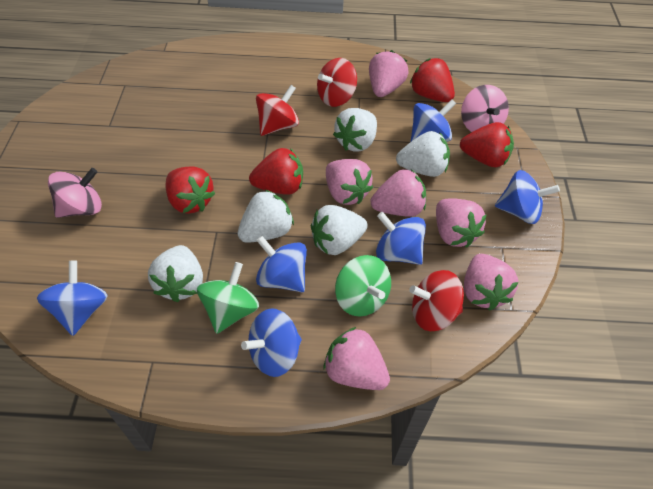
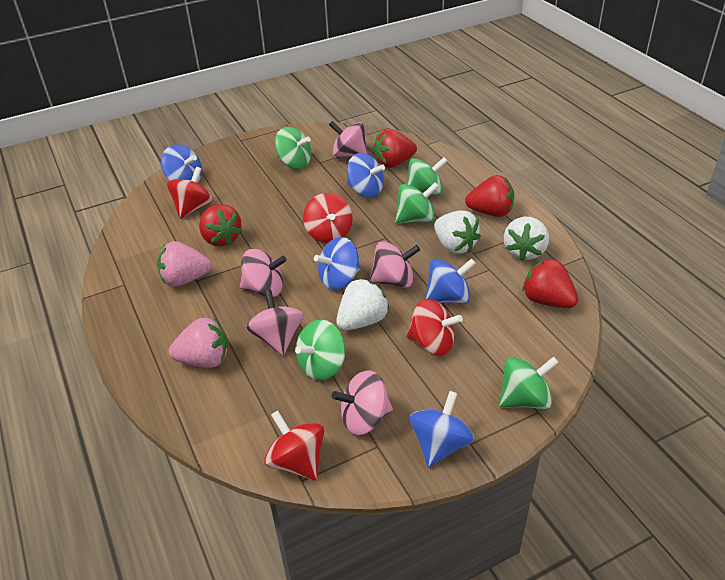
blue spinning top: [37,261,108,336] [241,308,302,377] [256,236,307,292] [376,212,426,265] [411,99,456,142] [495,170,560,224] = 6 -> [161,144,202,183] [314,237,361,290] [347,153,385,198] [410,391,474,467] [425,258,476,304] = 5
green spinning top: [197,262,259,334] [335,255,391,317] = 2 -> [275,127,312,169] [295,320,345,380] [395,182,439,224] [407,157,448,196] [499,357,559,409] = 5
pink spinning top: [48,168,102,218] [461,85,509,132] = 2 -> [240,249,287,297] [246,289,303,355] [329,121,368,157] [332,370,393,435] [369,241,420,288] = 5
pink strawberry: [323,327,390,390] [326,159,373,205] [369,50,409,97] [370,169,426,217] [436,198,487,248] [464,254,518,310] = 6 -> [157,241,212,287] [169,317,228,368] = 2
red spinning top: [256,85,299,136] [317,58,357,107] [409,270,464,331] = 3 -> [167,167,213,219] [264,410,324,481] [303,193,353,243] [407,299,463,356] = 4
white strawberry: [148,245,203,302] [238,190,294,243] [311,205,368,255] [333,108,377,151] [396,131,450,177] = 5 -> [336,278,390,330] [434,210,481,254] [504,217,549,261] = 3

